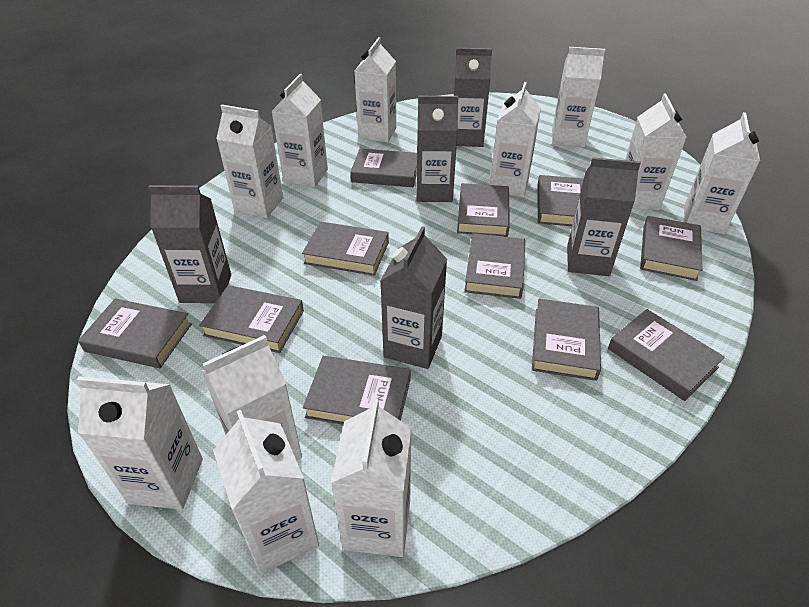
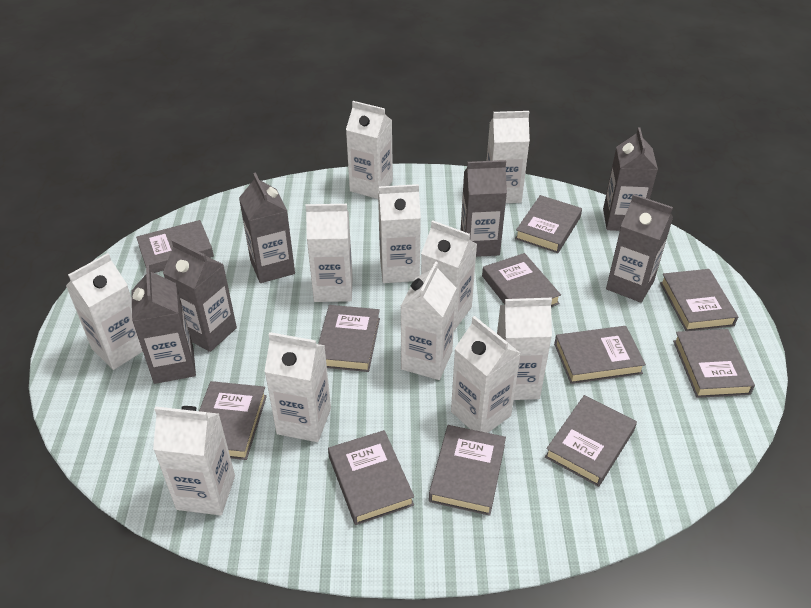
grey carton: [148,185,231,303] [380,227,447,369] [417,96,459,202] [454,48,492,147] [567,157,641,276] = 5 -> [131,265,196,384] [163,239,237,352] [239,172,295,283] [461,160,507,257] [603,127,658,231] [606,194,673,303] = 6

